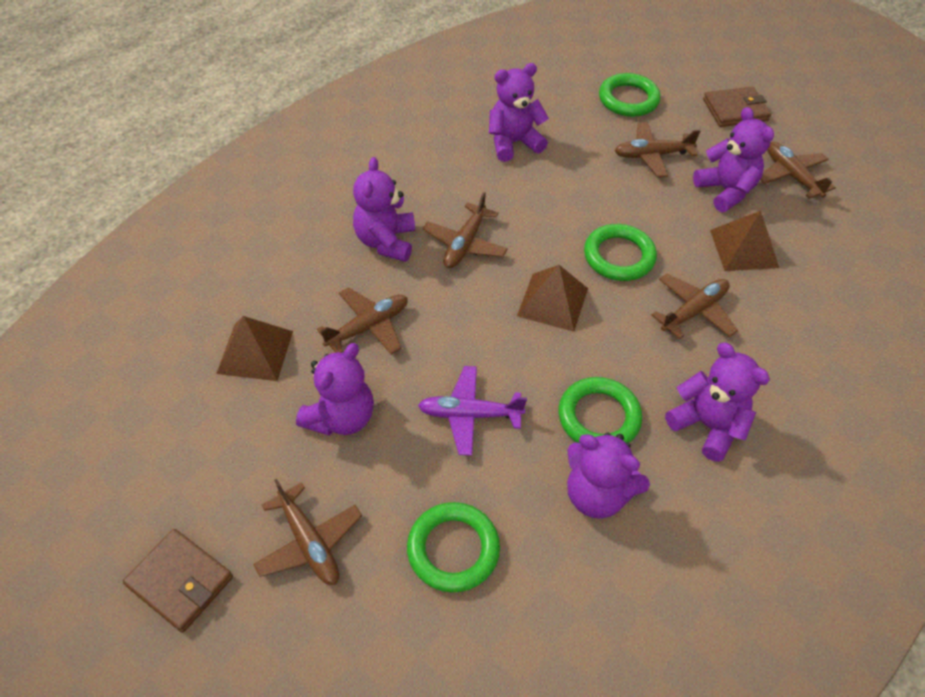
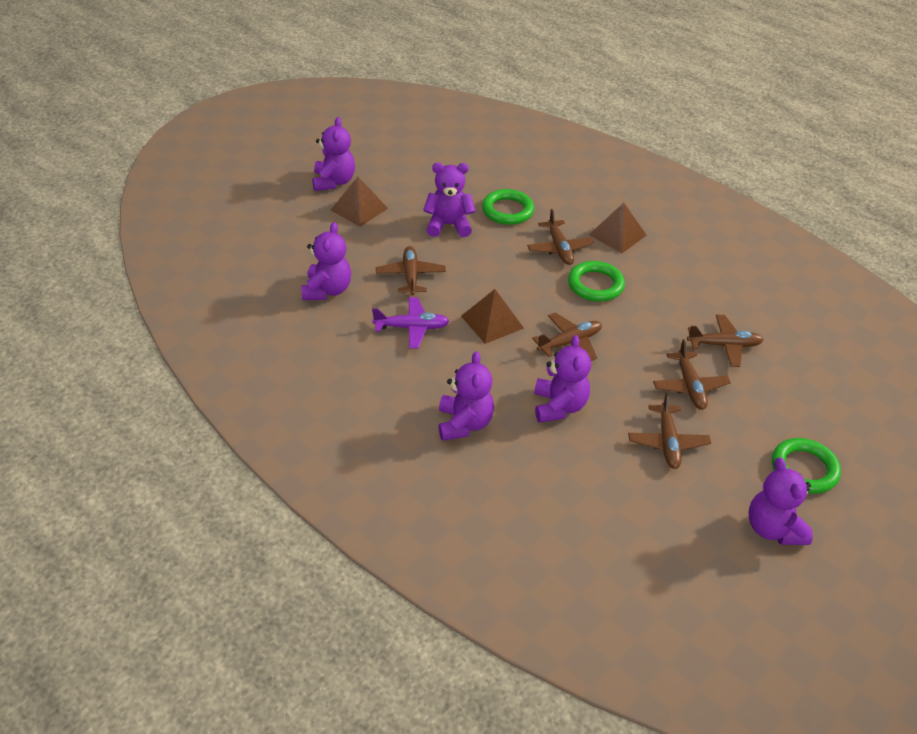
brown wallet: [123,529,233,633] [703,87,771,127] = 2 -> none = 0
green ring: [407,502,500,593] [558,377,642,443] [584,224,657,281] [599,73,660,117] = 4 -> [482,189,534,225] [568,261,625,302] [772,438,841,494] = 3

